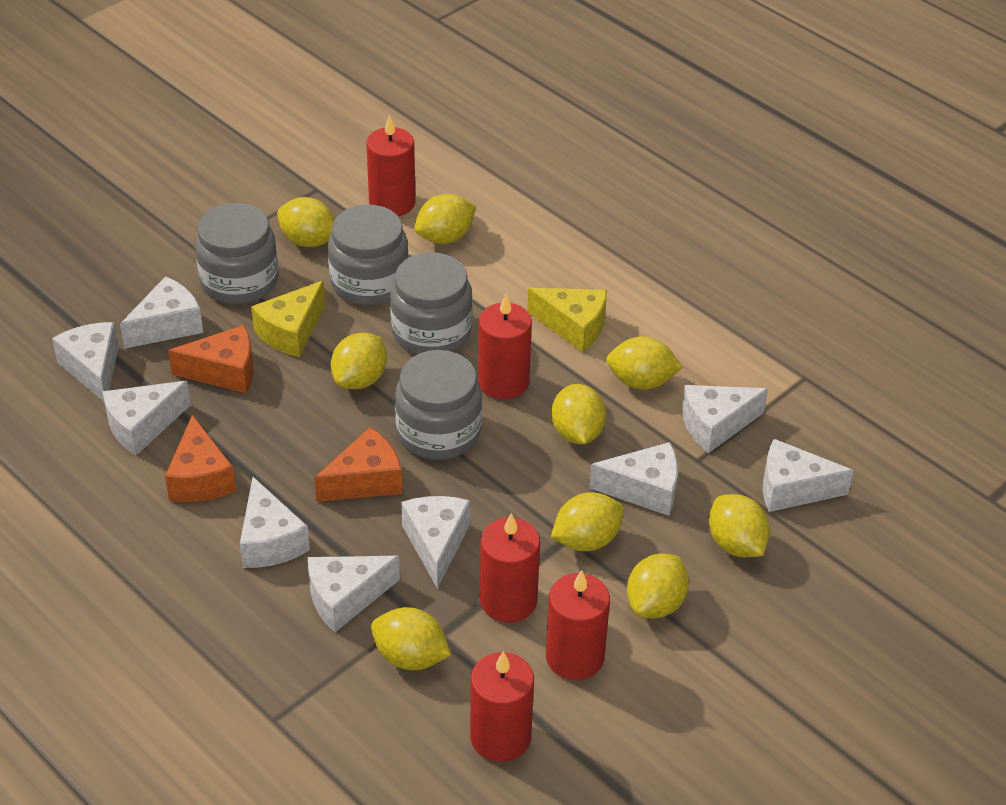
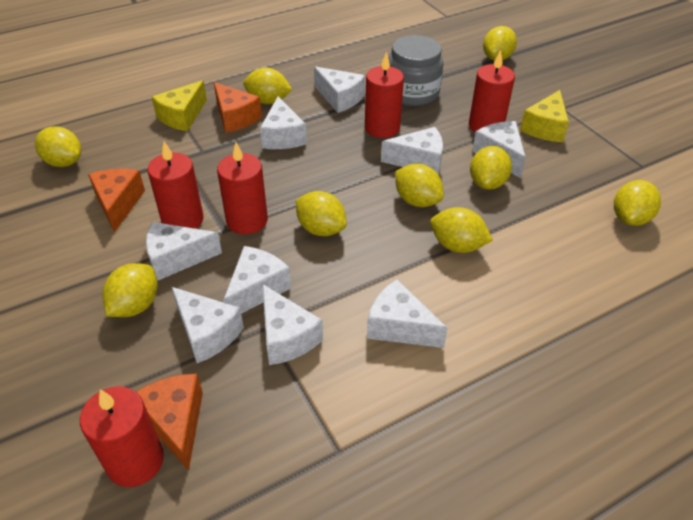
grey jar: [195,203,278,304] [328,204,409,306] [390,252,473,354] [395,350,482,460] = 4 -> [388,35,444,106] = 1

